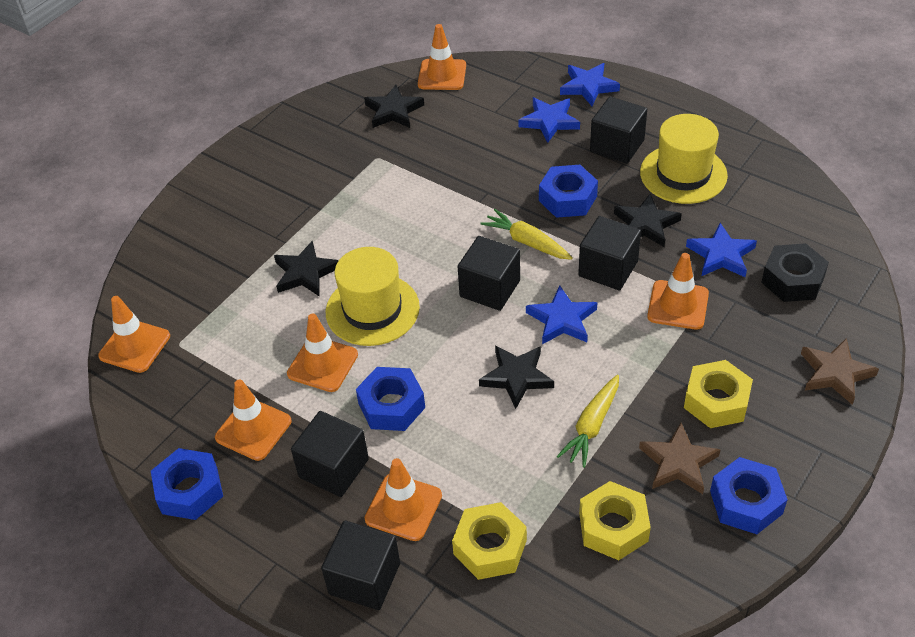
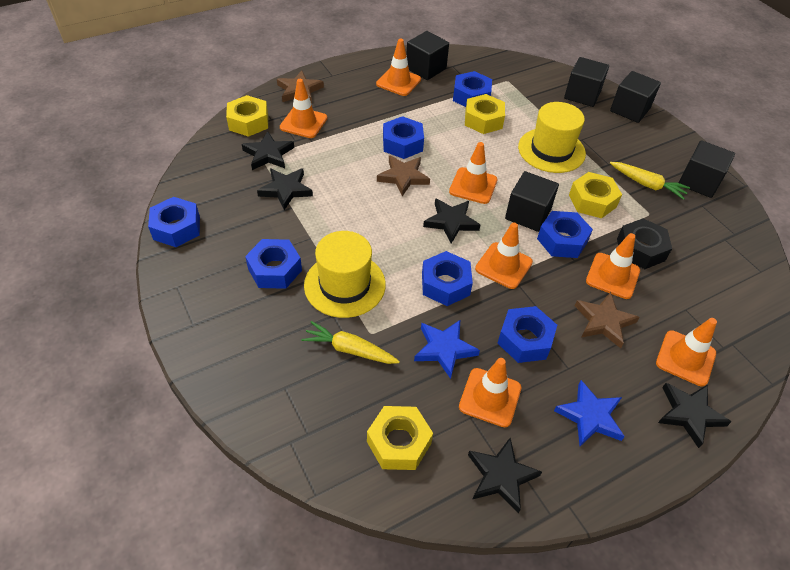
black star: [274,240,339,296] [364,85,424,128] [479,346,554,409] [614,194,682,247] = 4 -> [242,131,294,170] [257,168,313,210] [423,198,480,244] [468,438,542,513] [658,383,731,448] = 5
blue nut: [151,448,223,520] [356,367,425,431] [539,165,598,218] [710,457,788,534] = 4 -> [148,197,200,247] [245,239,302,289] [383,116,424,159] [422,251,473,306] [453,71,492,107] [498,306,557,363] [537,211,593,258] = 7
blue star: [518,97,580,143] [526,285,598,344] [560,63,620,106] [686,223,757,277] = 4 -> [414,320,480,379] [554,380,625,446] = 2
brown star: [639,423,721,494] [801,338,879,405] = 2 -> [277,70,324,103] [377,155,430,196] [575,292,640,348] = 3
orange traffic cone: [98,296,170,373] [215,379,291,461] [287,314,358,392] [364,458,442,541] [418,24,466,90] [647,253,709,330] = 6 -> [280,79,327,138] [376,39,421,96] [449,142,497,204] [459,358,521,427] [475,223,533,289] [586,233,640,299] [656,318,717,387] = 7
yellow nut: [452,502,527,580] [579,481,651,560] [684,360,753,428] = 3 -> [226,95,268,137] [367,406,433,470] [465,94,505,134] [569,172,622,218] = 4

